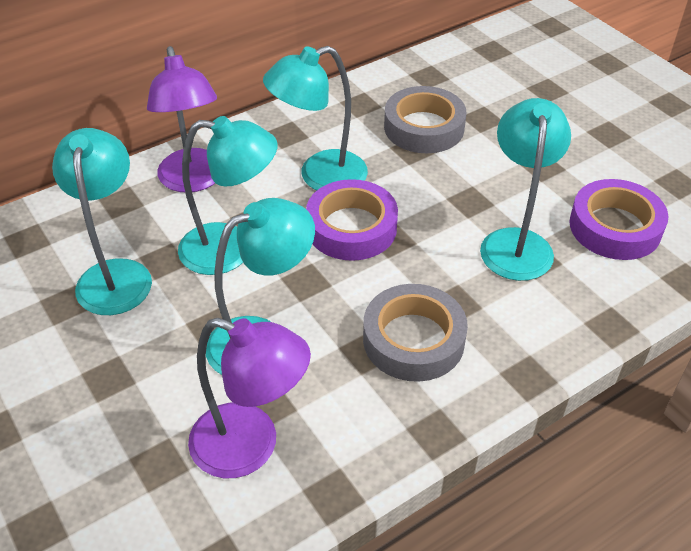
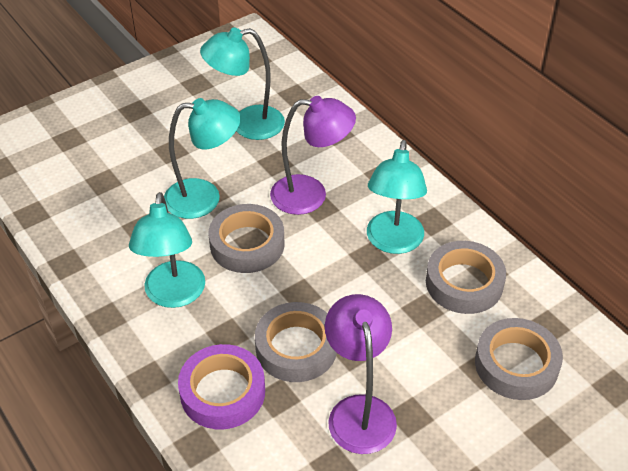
grey tape: [363,284,468,382] [384,86,466,153] = 2 -> [208,204,284,273] [255,302,337,382] [426,241,506,314] [475,318,563,400] = 4
purple tape: [306,179,398,261] [569,179,668,260] = 2 -> [178,344,265,429] = 1
turquoise lamp: [52,128,152,315] [178,116,278,275] [206,198,315,375] [263,46,368,190] [480,98,571,281] = 5 -> [129,192,205,308] [164,98,241,219] [200,27,285,140] [367,140,427,254] = 4

